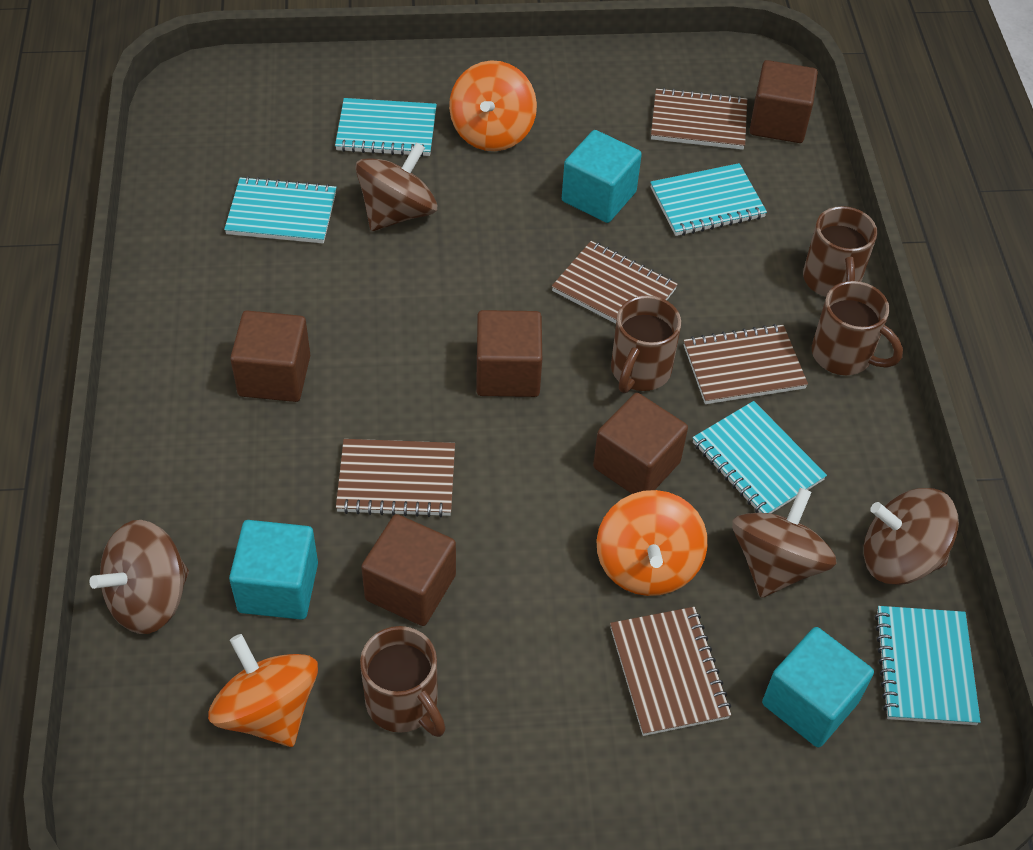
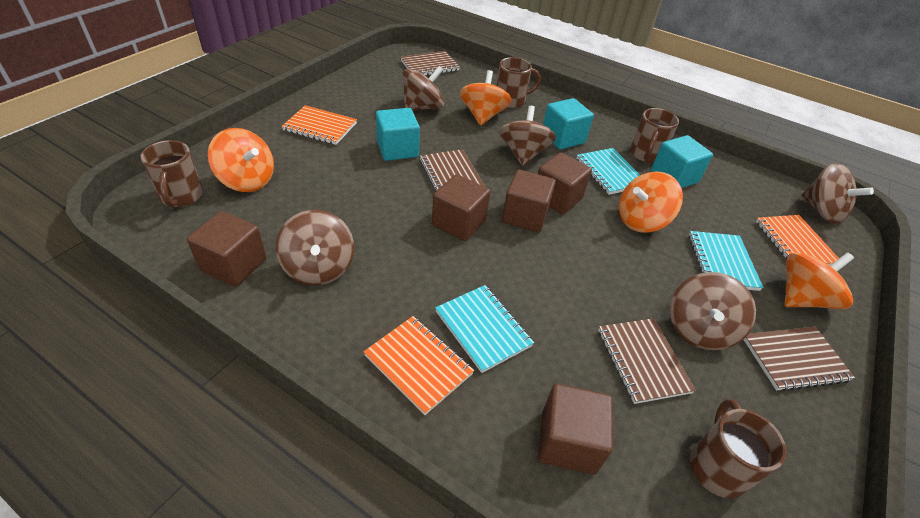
brown notebook: [336,439,455,517] [552,241,678,324] [610,607,731,736] [651,88,747,150] [683,324,808,404] = 5 -> [401,51,460,75] [420,149,485,191] [598,318,696,404] [743,327,855,391] = 4
brown spinning top: [89,520,189,634] [355,142,437,231] [732,488,837,598] [864,488,959,585] = 4 -> [276,210,354,285] [403,66,444,111] [499,106,556,166] [670,272,756,350] [801,163,874,224] = 5
orange notebook: none = 0 -> [282,105,357,145] [364,316,474,415] [756,215,839,265] = 3
orange spinning top: [208,634,318,747] [449,60,537,151] [597,490,708,596] = 3 -> [208,128,274,192] [460,70,512,126] [619,171,683,233] [785,252,854,309] = 4
turquoise notebook: [224,176,337,243] [335,98,437,157] [650,163,767,236] [693,401,827,514] [875,606,981,725] = 5 -> [435,285,534,373] [576,148,640,195] [689,231,764,291] = 3

